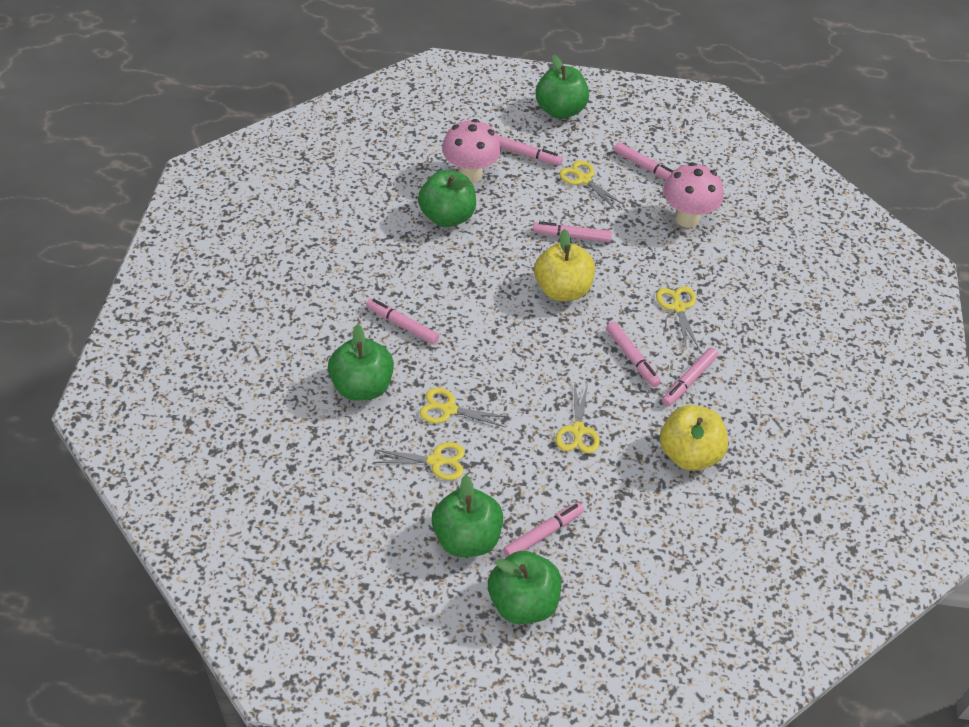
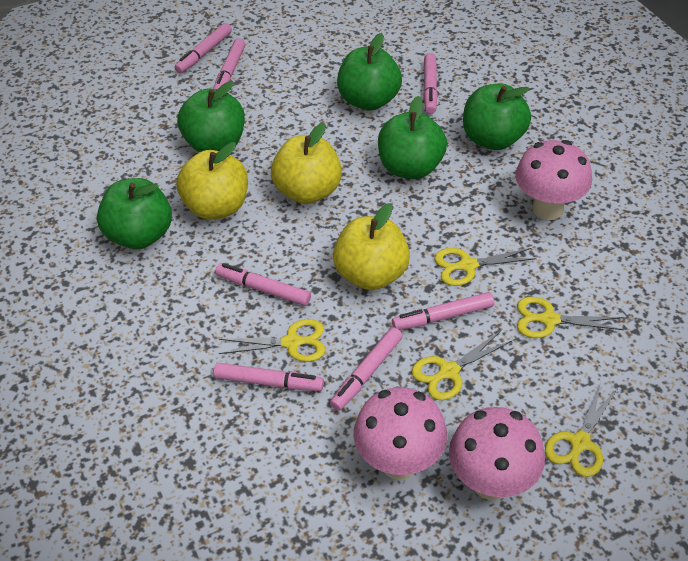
pink mushroom: [442,119,501,183] [663,162,723,228] = 2 -> [353,387,447,480] [449,407,545,501] [515,140,592,220] = 3
yellow apple: [534,229,595,301] [660,405,728,471] = 2 -> [177,142,248,220] [271,123,342,204] [333,203,410,290] = 3

